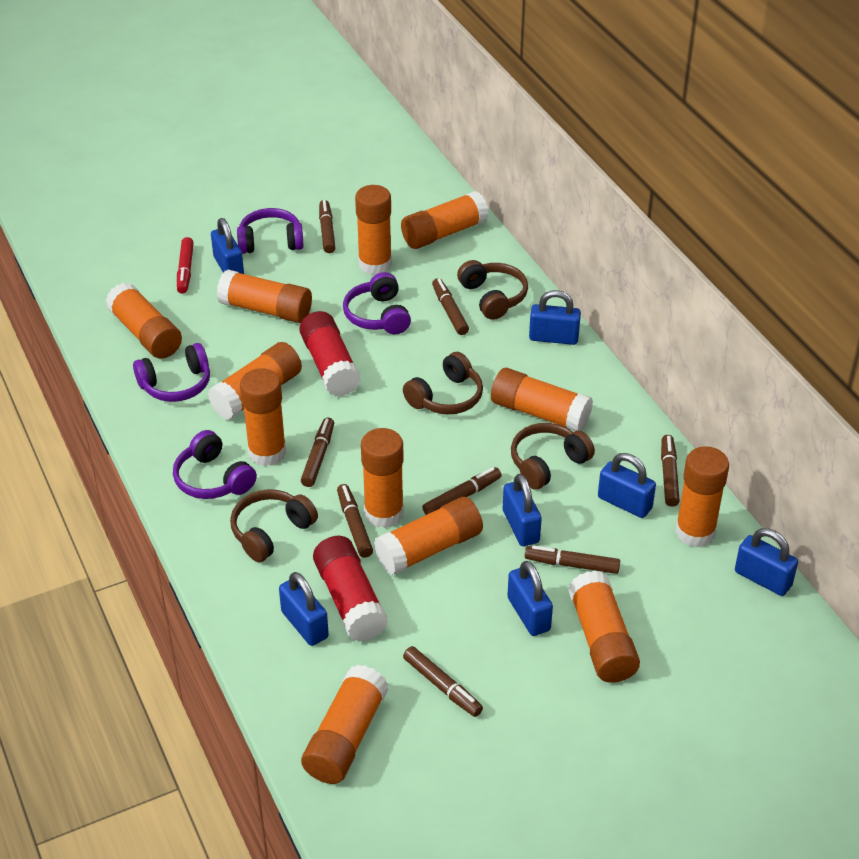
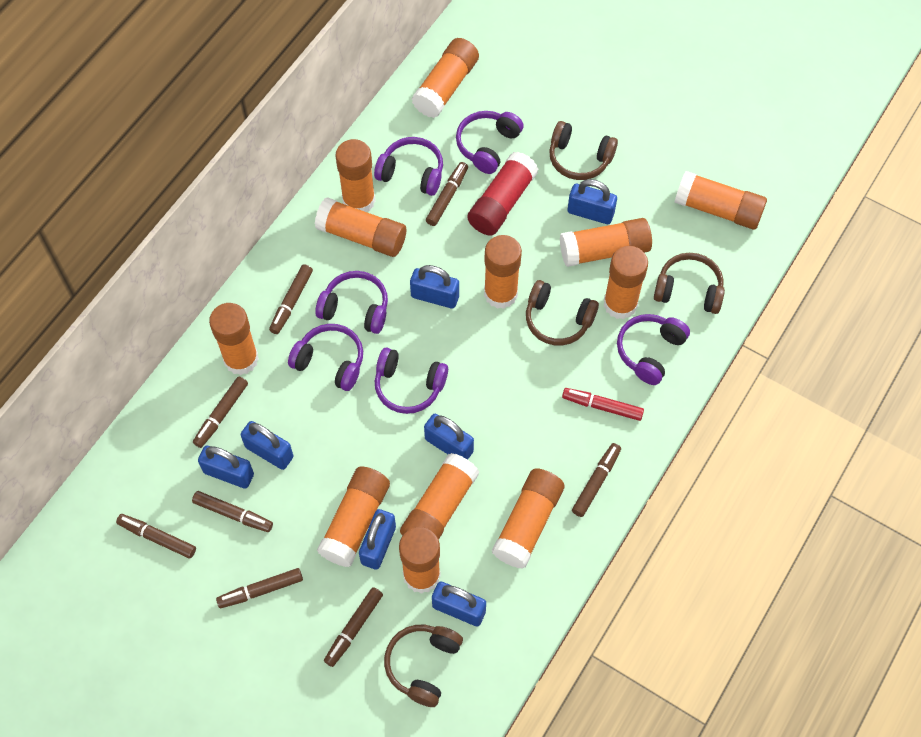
purple headphones: [133,343,210,402] [173,430,257,499] [237,208,304,254] [343,272,411,334] = 4 -> [288,324,363,391] [315,271,388,334] [374,137,443,196] [375,347,448,414] [456,111,524,174] [617,314,690,385] = 6
red glue stick: [299,311,361,397] [313,536,388,642] = 2 -> [467,152,538,236] = 1

